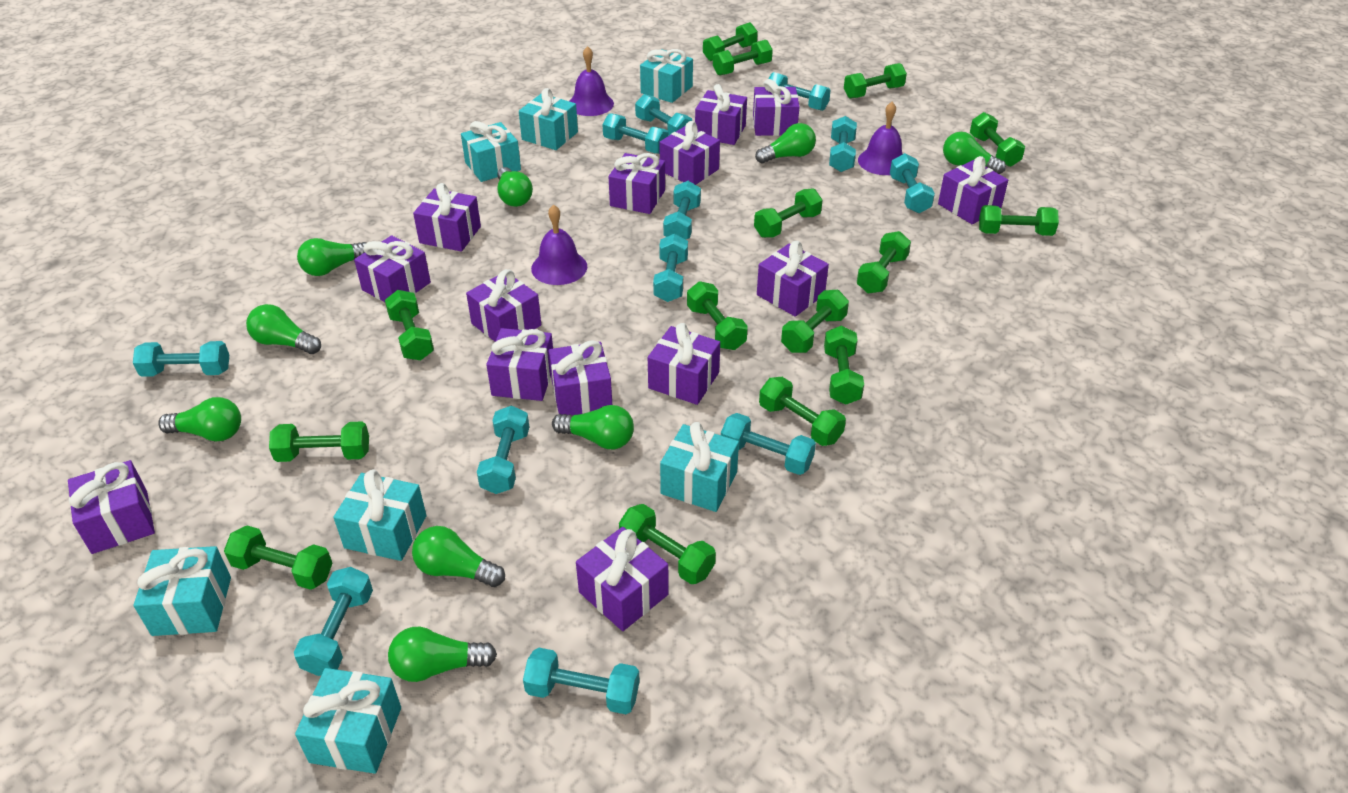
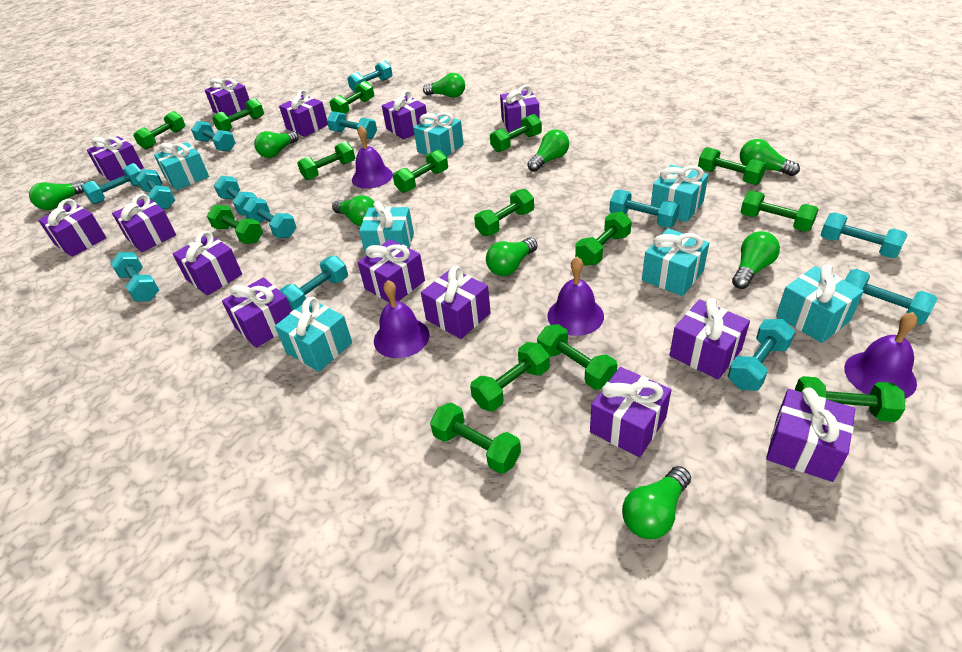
purple bell: [531,205,587,285] [569,46,614,116] [858,102,903,175] = 3 -> [352,126,393,189] [374,280,430,358] [547,257,604,336] [844,312,917,399] = 4
turquoise dumbbell: [133,341,229,377] [294,567,373,676] [477,405,529,494] [523,648,640,714] [602,113,669,154] [635,94,692,135] [653,234,688,302] [663,181,701,240] [721,413,816,475] [769,72,831,111] [829,116,857,172] [890,153,935,213] = 12 -> [82,163,141,204] [110,252,159,302] [136,169,175,209] [191,121,236,152] [214,176,257,215] [243,198,297,238] [279,256,348,311] [327,111,377,139] [347,60,393,93] [609,190,680,228] [728,319,795,391] [820,212,908,258] [845,269,938,325] = 13

